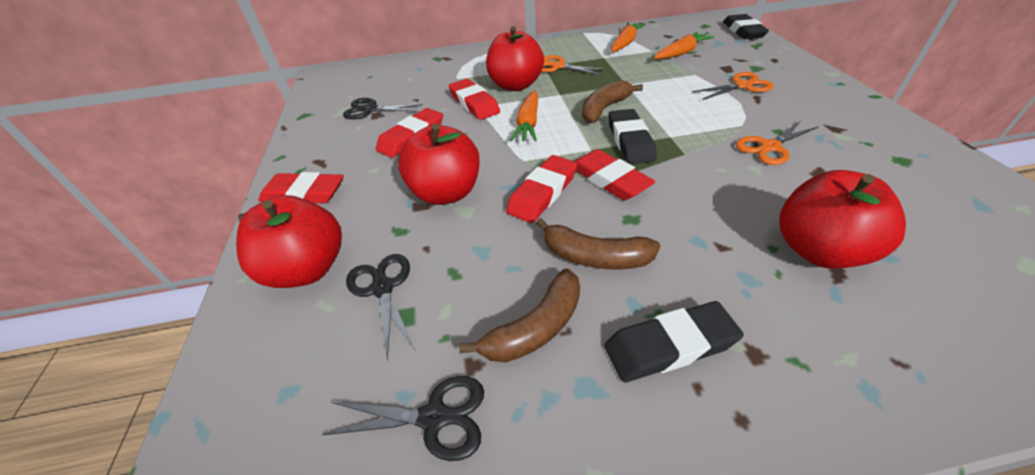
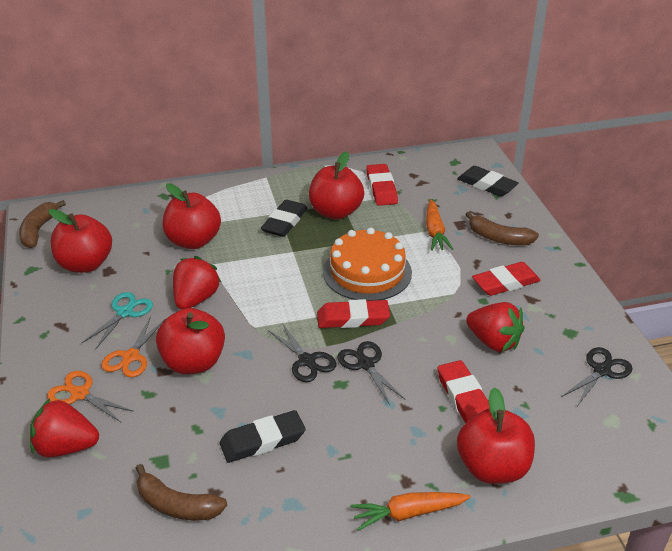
orange cake: none = 0 -> [323,228,412,301] = 1
orange carrot: [510,90,538,142] [611,22,645,52] [654,32,714,59] = 3 -> [350,492,471,531] [426,199,453,251] = 2
orange scissors: [541,55,606,75] [692,72,774,100] [736,121,819,165] = 3 -> [47,371,134,422] [101,316,165,378] = 2
red apple: [236,195,342,288] [398,124,480,205] [486,26,544,91] [779,170,906,269] = 4 -> [49,209,112,273] [156,308,225,374] [163,183,221,249] [309,151,364,219] [457,387,535,484] = 5
red eraser: [258,172,344,204] [376,108,443,158] [448,79,500,120] [506,155,577,223] [575,149,655,200] = 5 -> [317,299,390,328] [366,164,398,206] [438,360,489,423] [472,262,541,296] = 4
red strawberry: none = 0 -> [30,399,99,457] [173,256,221,310] [466,302,524,352] = 3
turquoise scissors: none = 0 -> [82,292,153,350] = 1

